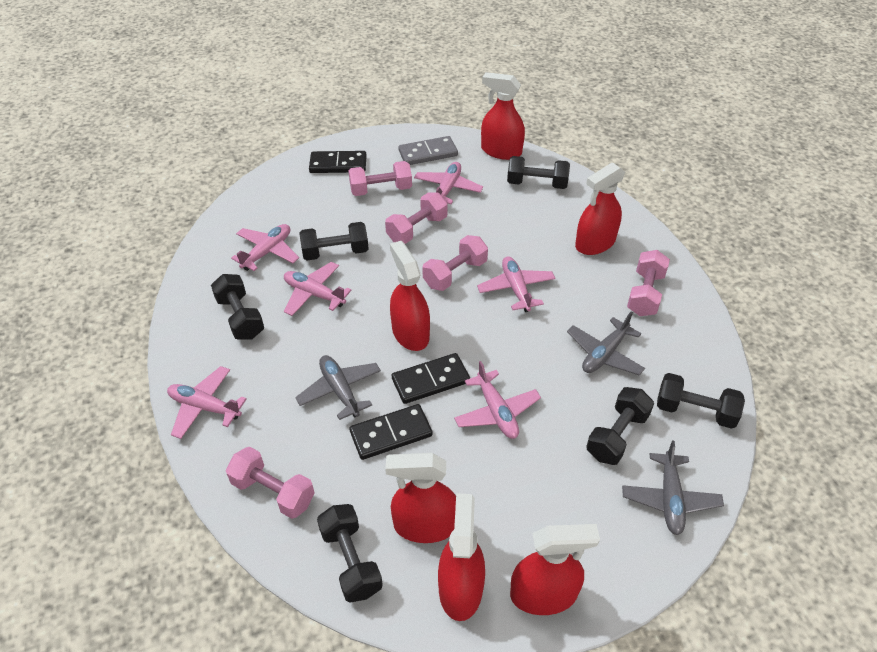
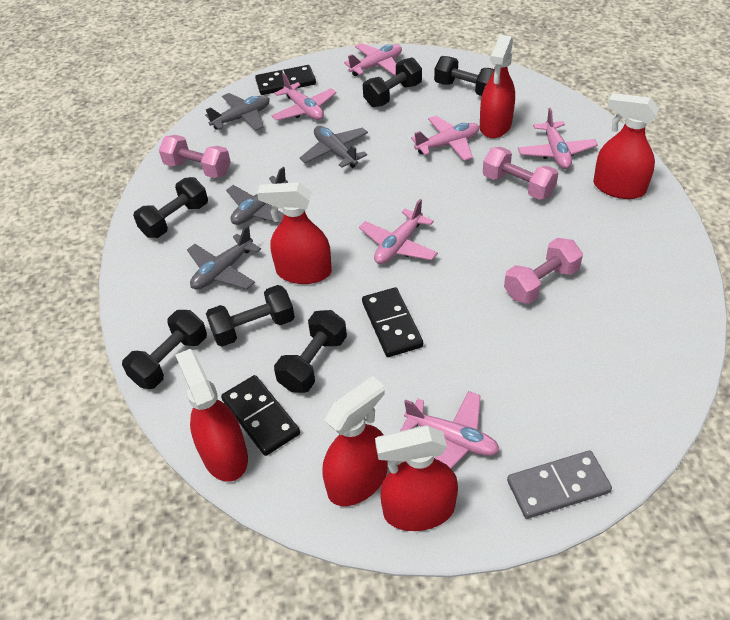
grey plane: [295,355,381,420] [567,311,645,375] [622,441,724,535] = 3 -> [187,225,261,290] [205,93,270,131] [226,167,288,225] [300,126,368,168] = 4
pink dumbbell: [226,447,315,519] [348,161,412,196] [385,192,448,244] [422,235,488,291] [627,250,670,316] = 5 -> [159,135,231,178] [483,147,558,200] [504,238,583,304] = 3

